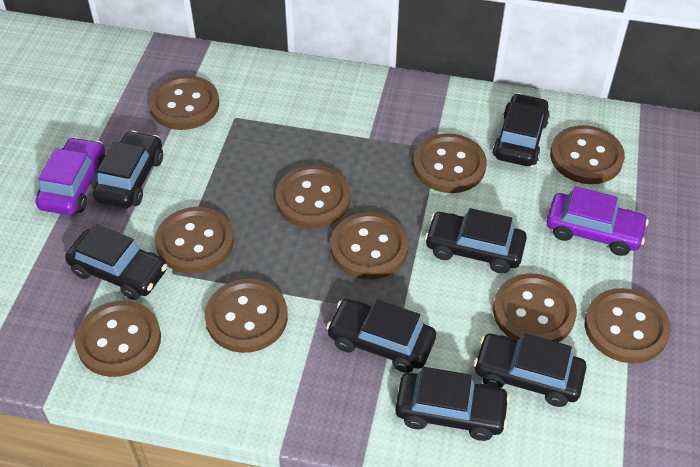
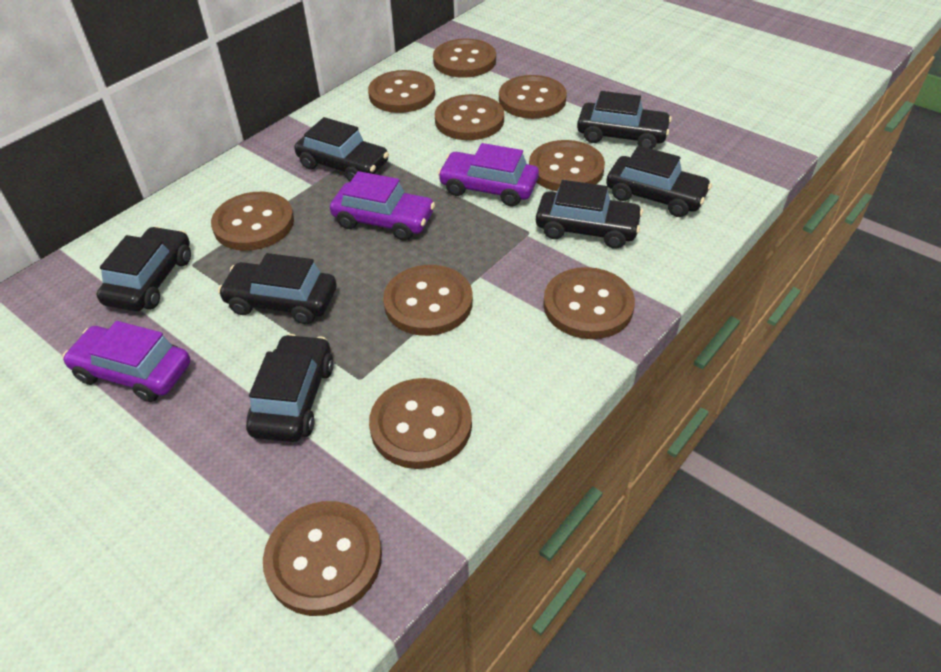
purple car: [36,137,105,215] [546,186,649,256] = 2 -> [63,321,190,402] [330,171,435,241] [438,143,539,206] = 3

